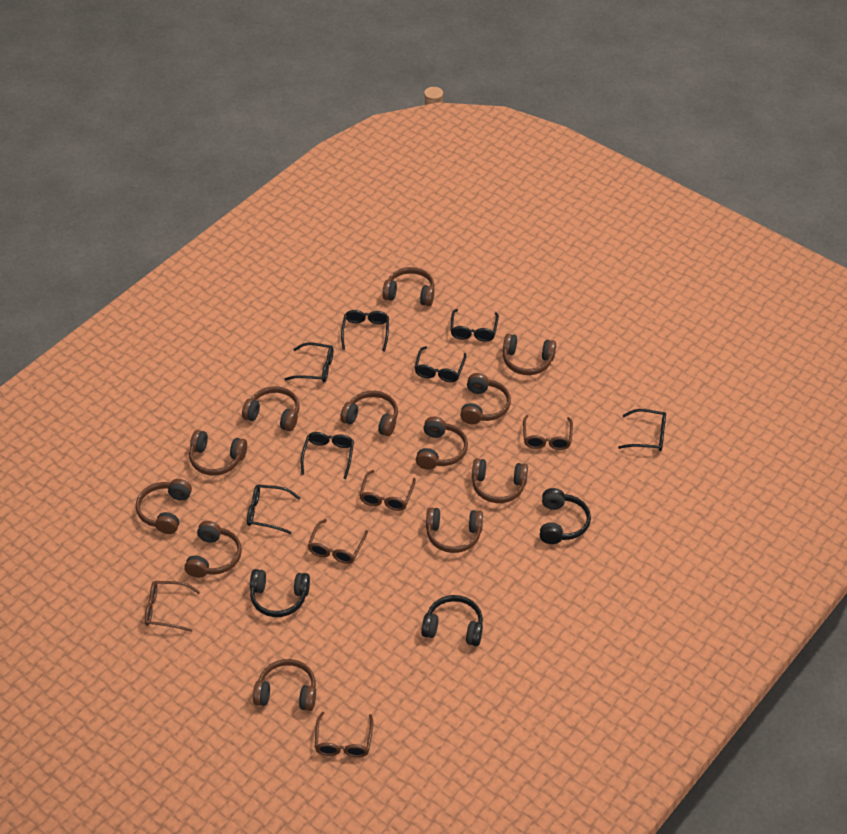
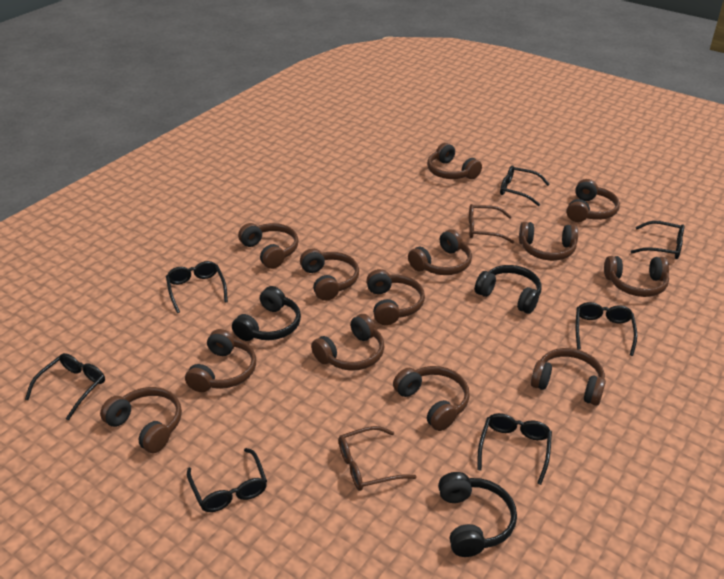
brown glasses: [145,581,200,632] [308,519,368,564] [315,712,373,758] [359,470,416,511] [523,415,573,450] = 5 -> [339,426,417,491] [469,204,514,243] = 2
brown headphones: [136,479,192,534] [184,521,242,578] [189,430,247,476] [242,386,299,431] [253,659,316,711] [340,391,398,436] [382,267,435,306] [416,417,468,470] [426,507,483,553] [460,373,511,424] [472,458,528,503] [503,334,556,375] = 12 -> [100,387,182,453] [185,329,256,392] [238,223,299,269] [300,249,359,301] [311,314,384,371] [366,269,425,325] [393,366,470,431] [408,229,472,275] [427,143,482,179] [519,222,578,261] [531,348,606,406] [566,179,620,222] [604,256,669,297] = 13

